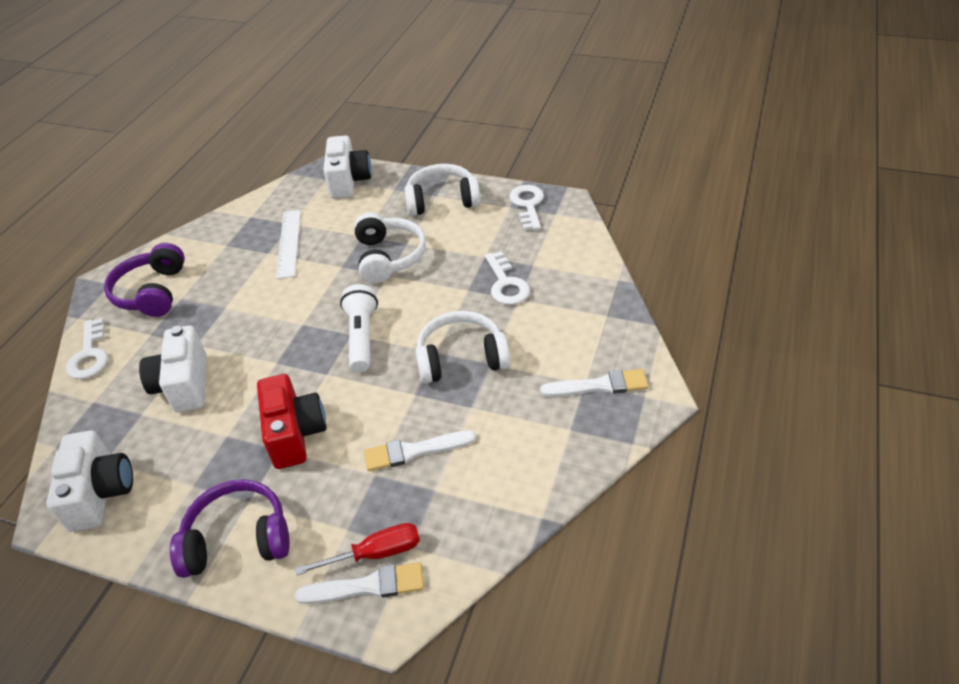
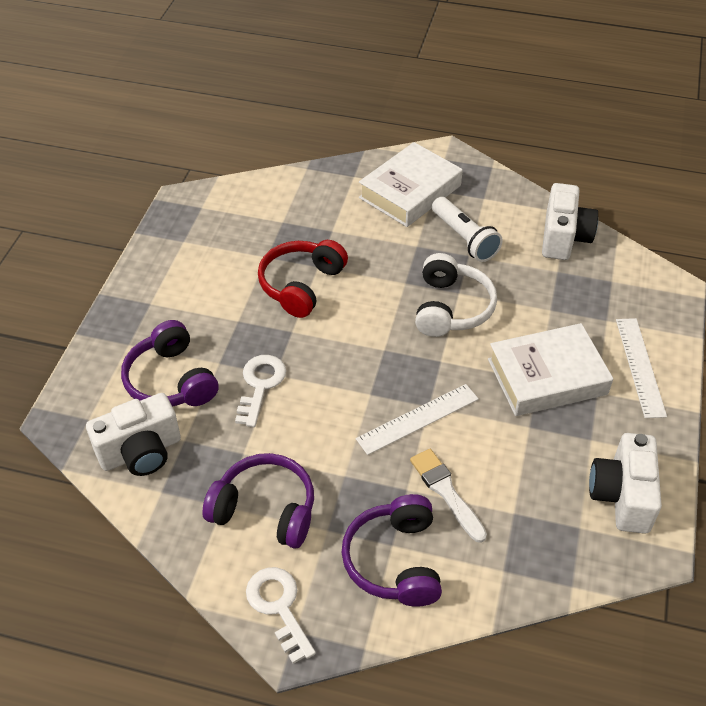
purple headphones: [104,243,185,317] [170,479,290,578] = 2 -> [121,320,218,407] [202,453,314,549] [341,494,442,607] = 3
red camera: [257,374,327,469] = 1 -> none = 0
red headphones: none = 0 -> [258,240,348,318] = 1
red screwdriver: [295,523,420,575] = 1 -> none = 0
white book: none = 0 -> [359,142,463,227] [488,323,613,416] = 2
white brush: [295,562,424,604] [364,430,476,471] [540,369,648,397] = 3 -> [410,449,487,543] = 1
white headphones: [354,212,426,284] [404,164,480,216] [415,311,510,384] = 3 -> [415,253,497,337] = 1
white key: [66,318,108,379] [485,251,530,305] [509,185,544,230] = 3 -> [235,355,286,427] [246,567,316,664] = 2
white ruler: [276,210,301,279] = 1 -> [356,384,479,455] [616,318,667,418] = 2

